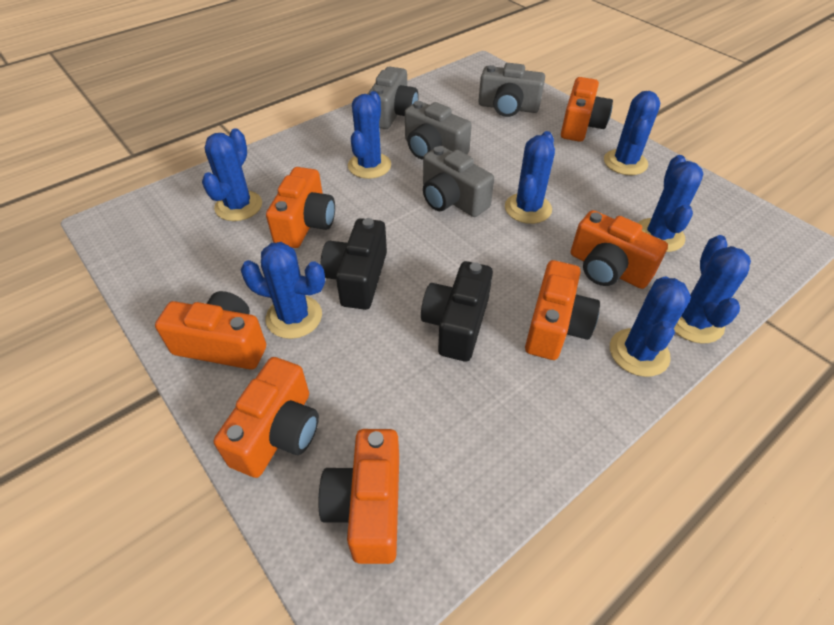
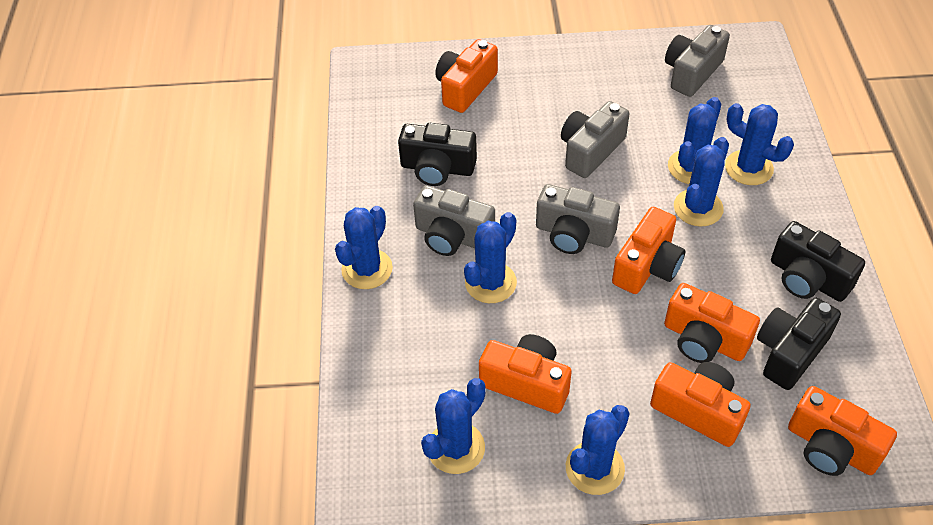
black camera: [320,218,387,310] [421,261,493,362] = 2 -> [398,123,477,186] [757,298,841,390] [771,221,865,302] = 3
blue cactus: [202,128,262,221] [241,242,325,339] [348,91,391,179] [505,131,555,224] [604,91,660,175] [610,276,691,377] [638,155,703,252] [674,235,751,343] = 8 -> [335,206,393,289] [421,378,486,474] [464,212,517,303] [566,405,630,495] [668,97,721,184] [674,137,729,227] [725,103,794,185] = 7
orange camera: [155,291,266,370] [214,357,319,478] [266,167,335,248] [318,429,399,564] [525,260,600,360] [561,77,613,142] [571,210,668,289] = 7 -> [435,39,498,113] [479,334,572,414] [612,207,685,294] [650,362,751,447] [664,283,760,363] [788,386,897,476] = 6

